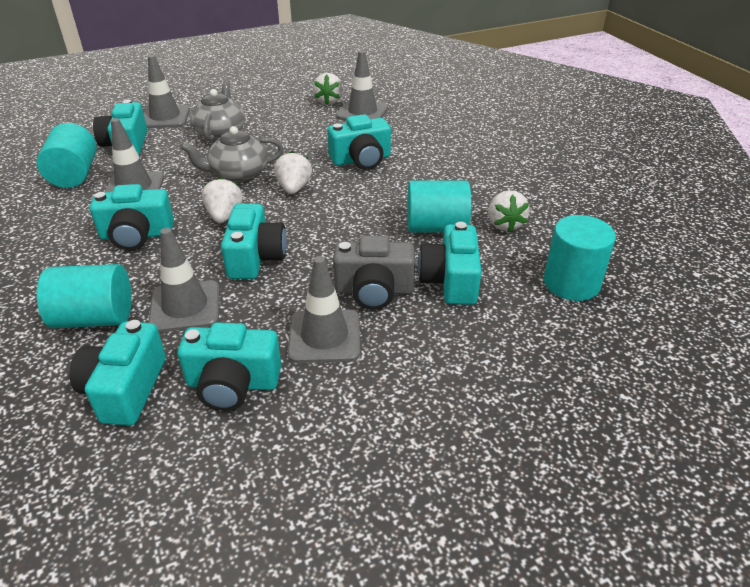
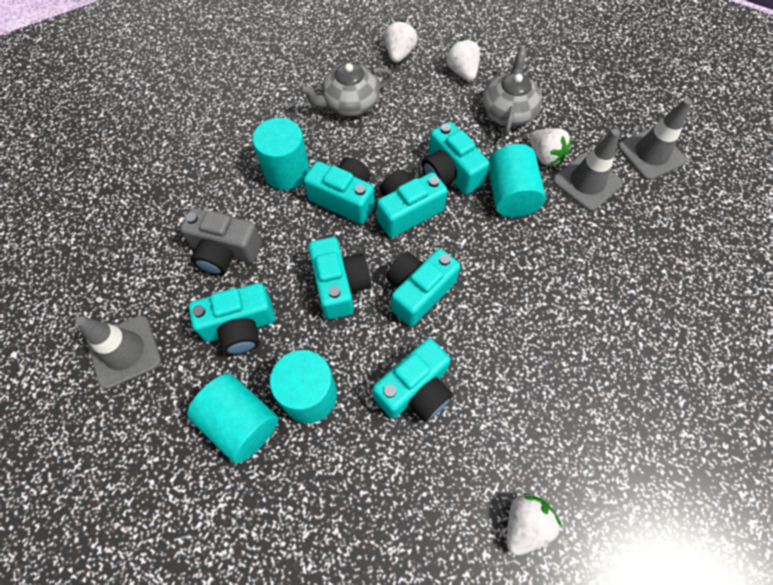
grey traffic cone: [105,118,164,192] [144,55,190,128] [148,228,220,333] [288,256,360,363] [336,50,388,120] = 5 -> [75,315,161,389] [553,129,623,211] [618,98,692,180] = 3

